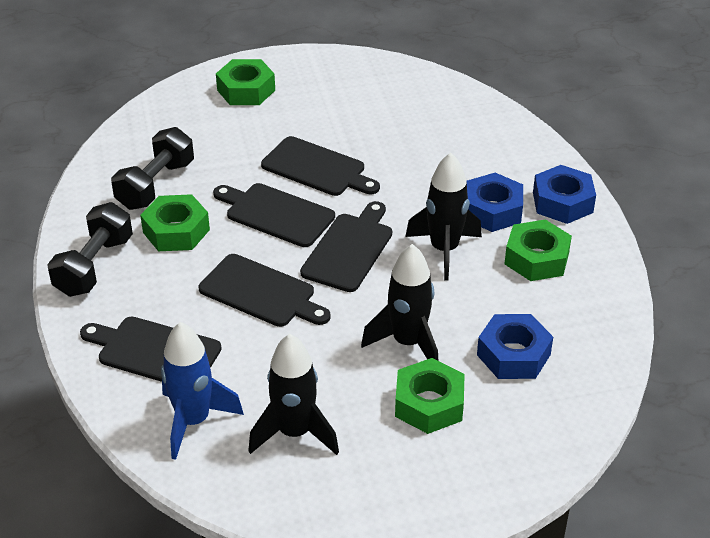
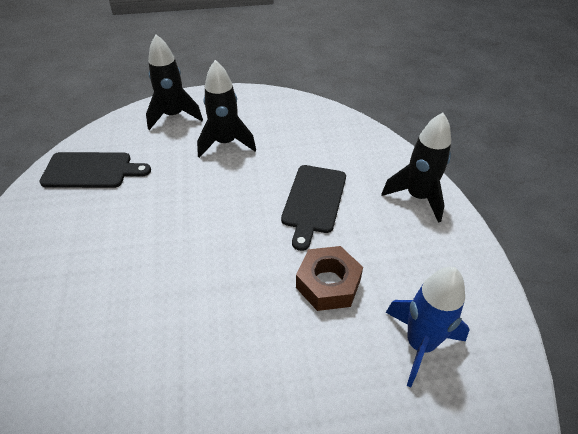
black cutting board: [80,317,222,382] [199,254,330,327] [213,183,335,247] [261,136,380,196] [300,201,392,292] = 5 -> [39,152,151,188] [281,165,346,251] = 2
black dumbbell: [47,202,133,297] [111,127,194,210] = 2 -> none = 0
blue nut: [467,173,523,232] [477,314,553,379] [533,165,596,224] = 3 -> none = 0
brown nut: none = 0 -> [296,246,363,311] = 1
green nut: [140,194,210,251] [216,59,275,105] [395,358,465,434] [505,220,572,281] = 4 -> none = 0

